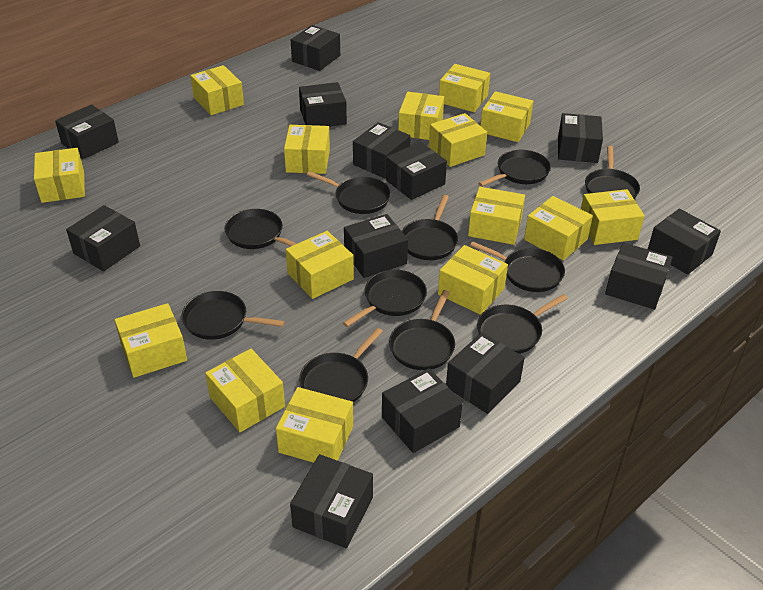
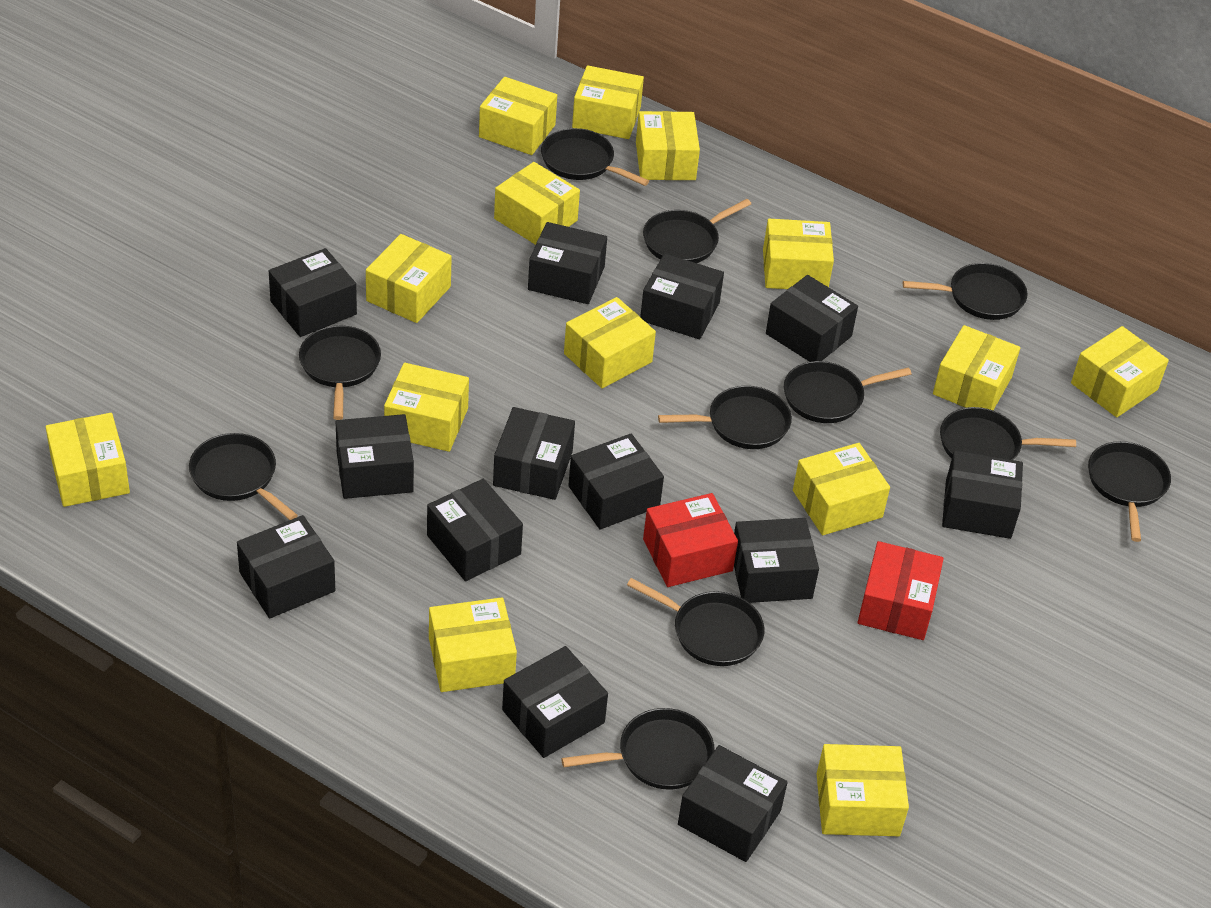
red box: none = 0 -> [643,493,738,587] [858,541,944,640] = 2
yellow box: [34,148,85,203] [114,303,187,378] [190,65,244,115] [205,349,285,432] [276,387,353,463] [284,125,330,174] [286,231,354,299] [398,92,444,140] [429,113,487,167] [438,245,508,315] [439,64,490,112] [468,187,525,245] [480,91,533,142] [524,196,593,260] [581,189,645,245] = 15 -> [46,413,130,507] [366,234,452,323] [384,363,469,452] [429,597,517,692] [479,77,557,155] [494,162,580,245] [564,297,656,389] [572,65,644,139] [636,111,700,180] [763,219,834,289] [793,443,890,535] [817,744,909,836] [933,325,1020,410] [1071,326,1169,417] = 14

